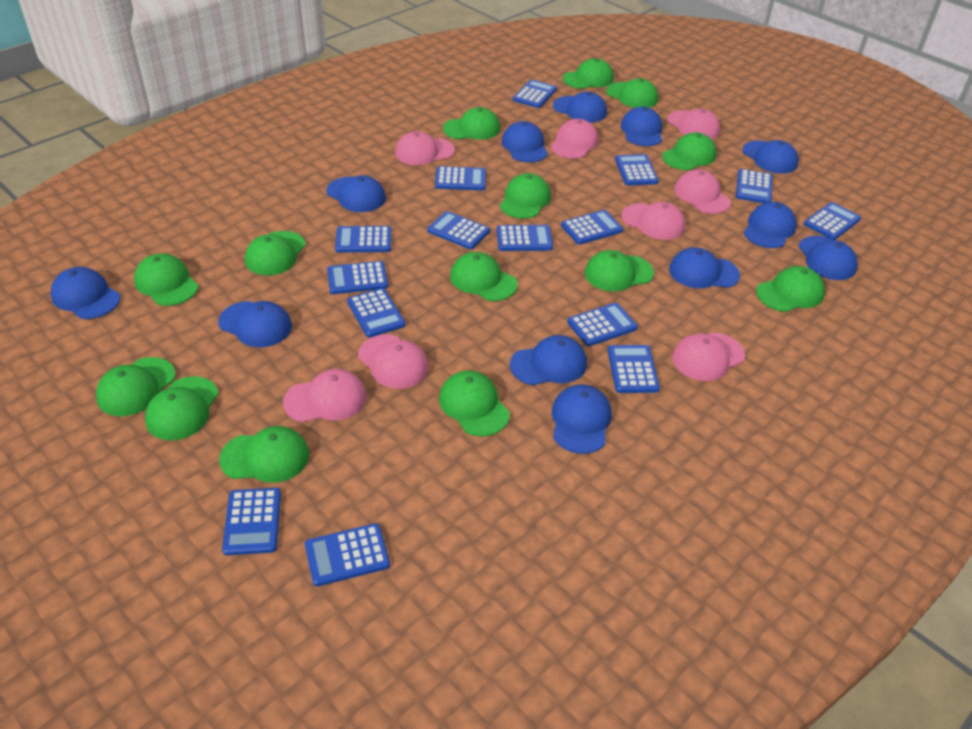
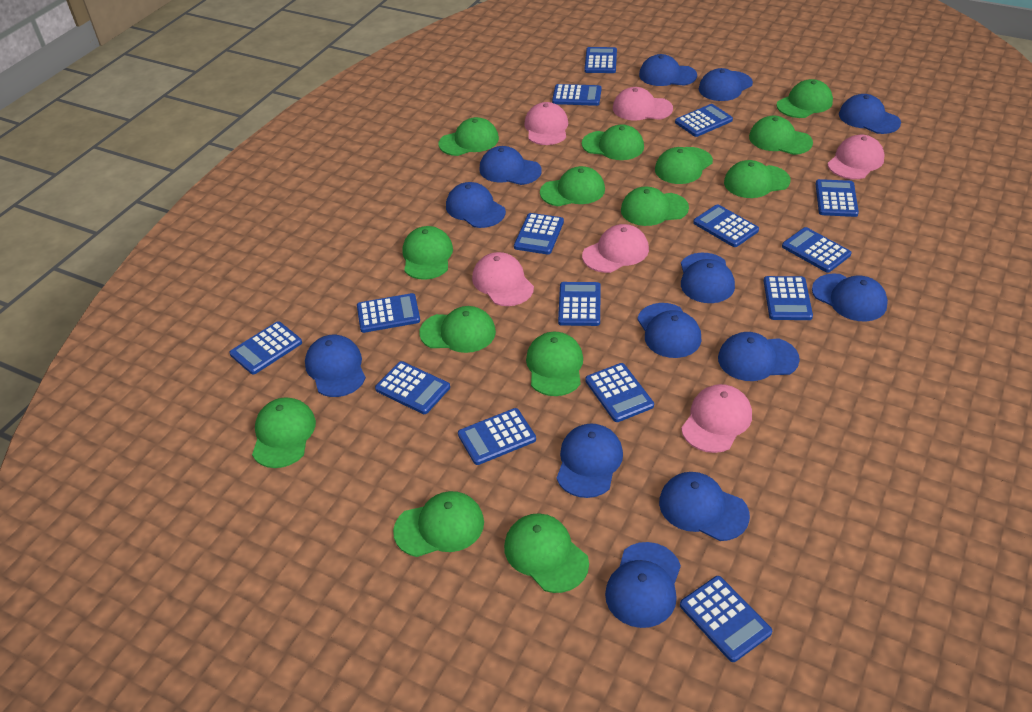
blue cap: [51,267,120,319] [218,301,292,347] [326,175,386,212] [502,121,548,163] [510,335,587,385] [552,384,612,454] [553,92,607,123] [621,107,662,146] [669,247,740,288] [742,140,799,174] [744,202,797,248] [798,236,858,280] = 12 -> [305,335,366,397] [446,182,506,228] [479,146,542,185] [557,423,623,498] [605,542,681,628] [637,303,702,358] [639,54,697,86] [659,472,750,541] [681,253,735,303] [699,68,753,101] [718,332,800,381] [812,274,888,321] [839,94,901,134] = 13
pink cap: [283,369,367,422] [358,335,429,389] [395,131,455,165] [551,119,598,159] [621,202,685,240] [667,109,720,139] [672,333,745,381] [674,169,731,214] = 8 -> [472,252,534,306] [524,102,568,145] [582,224,649,273] [613,87,673,120] [681,384,752,453] [827,135,885,179] = 6

